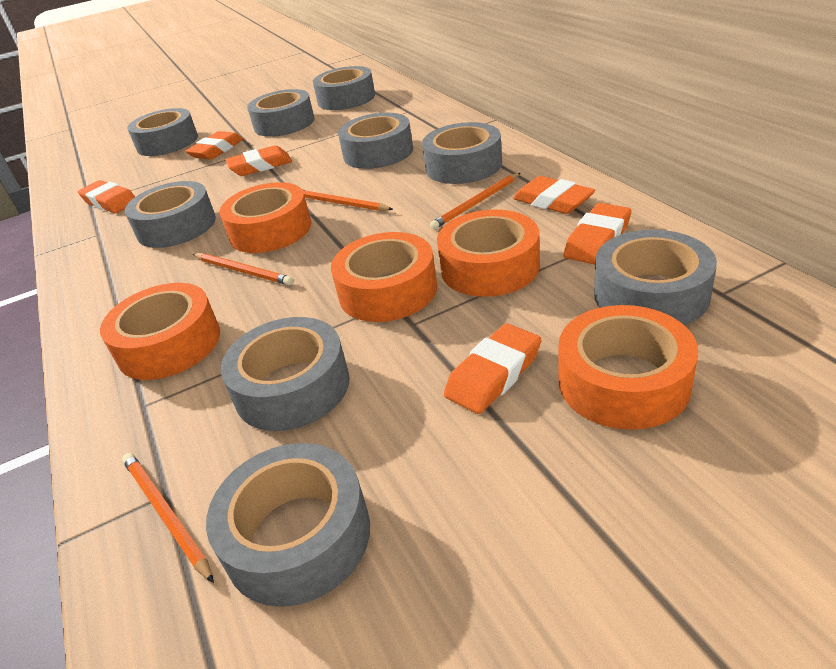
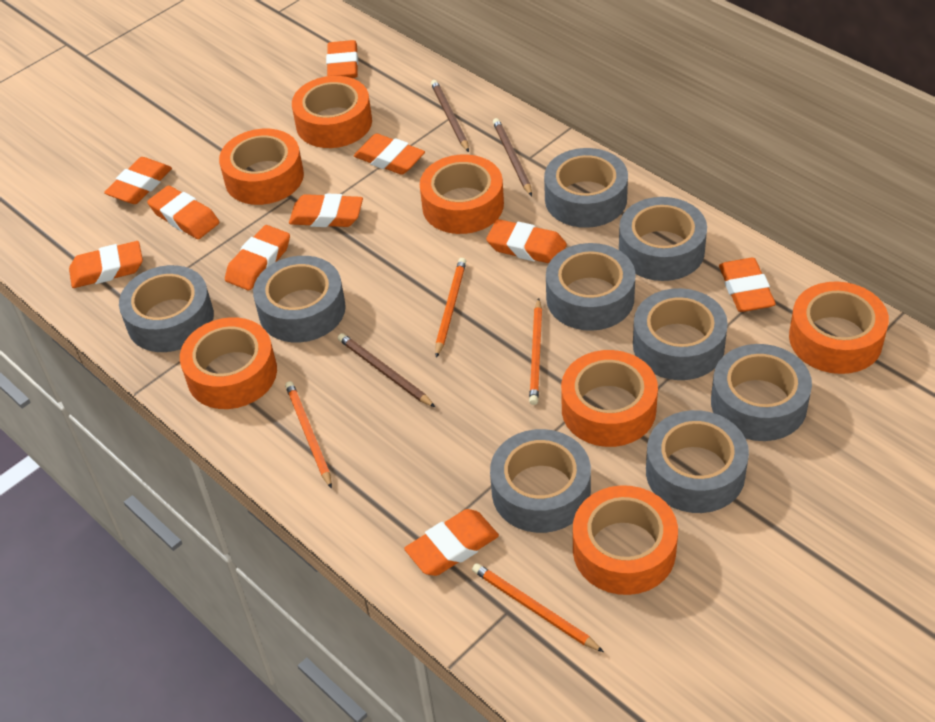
brown pencil: none = 0 -> [338,333,435,407] [431,80,469,152] [493,118,532,196] = 3
orange eraser: [78,180,135,214] [185,131,243,160] [225,145,292,176] [444,323,541,414] [513,176,595,214] [564,203,631,265] = 6 -> [69,241,143,288] [104,157,172,204] [147,185,219,239] [225,225,290,291] [289,193,363,227] [326,40,358,78] [354,134,425,175] [404,509,499,576] [486,219,567,263] [719,258,776,312] = 10
orange tape: [100,283,220,380] [219,182,311,253] [331,232,437,322] [437,210,540,297] [559,305,698,430] = 5 -> [180,317,277,409] [219,129,304,205] [292,76,372,148] [420,155,504,234] [561,350,658,447] [573,485,678,595] [789,281,889,374] = 7

